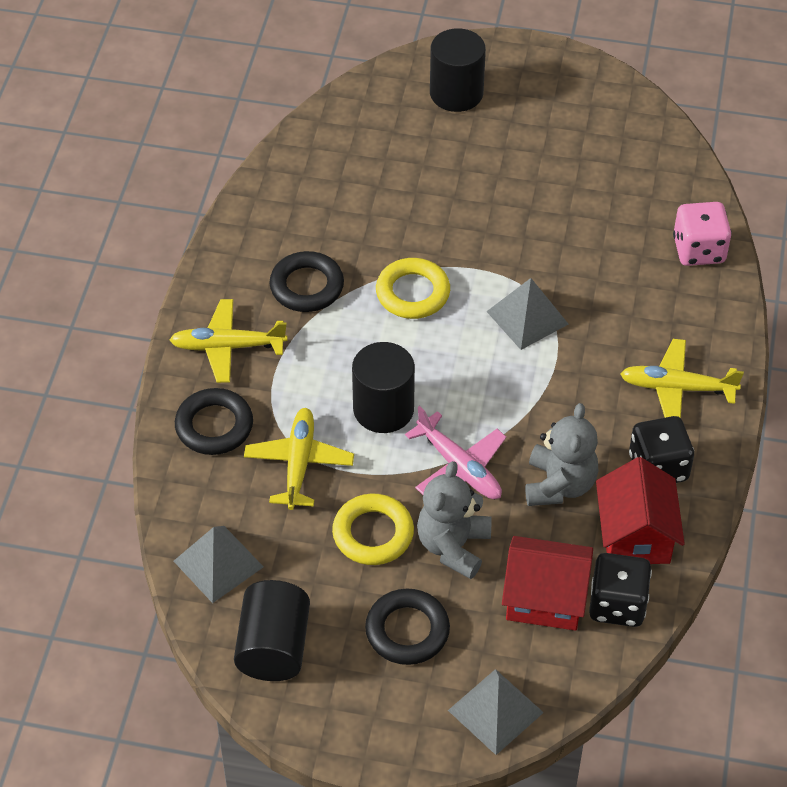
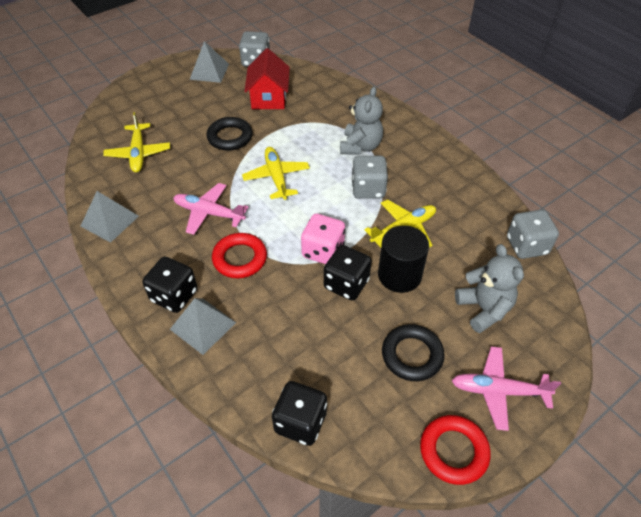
black cylinder: [234,580,310,681] [352,342,415,433] [430,28,486,112] = 3 -> [378,225,429,293] = 1
black dice: [589,553,652,627] [629,416,694,483] = 2 -> [142,257,197,313] [272,381,327,446] [324,245,372,301] = 3
black ring: [175,388,253,455] [269,251,344,312] [365,589,450,665] = 3 -> [207,117,253,151] [382,324,445,381] = 2
grey dice: none = 0 -> [239,31,270,67] [351,156,388,199] [507,210,559,259] = 3
pink plane: [405,406,506,499] = 1 -> [173,183,248,235] [452,347,561,431] = 2
red house: [502,536,593,631] [596,457,685,564] = 2 -> [244,48,290,109] = 1
red ring: none = 0 -> [212,233,267,278] [420,415,491,485] = 2
yellow ring: [332,494,414,565] [376,258,450,319] = 2 -> none = 0

